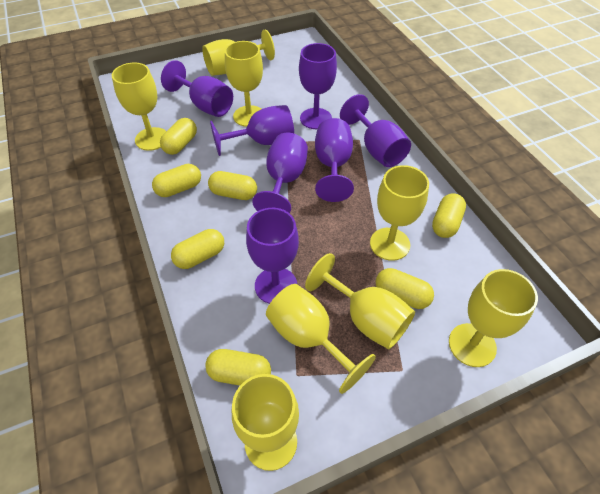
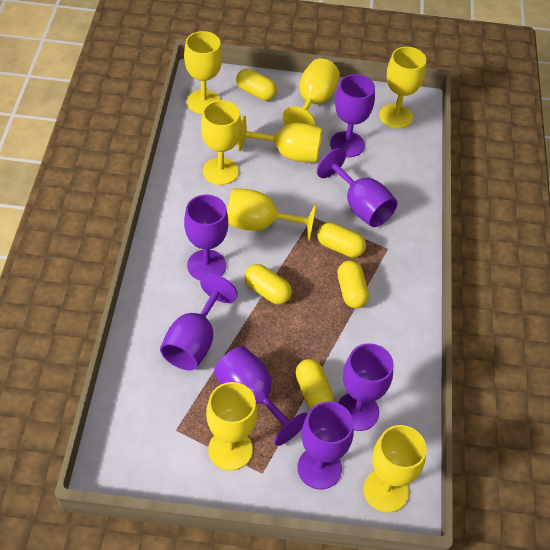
yellow capsule: [152,164,201,197] [160,118,197,155] [171,229,224,269] [205,349,271,386] [208,171,257,200] [376,268,434,309] [432,193,466,238] = 7 -> [236,69,277,101] [244,264,292,305] [295,359,334,409] [317,223,366,258] [337,261,369,308] = 5

